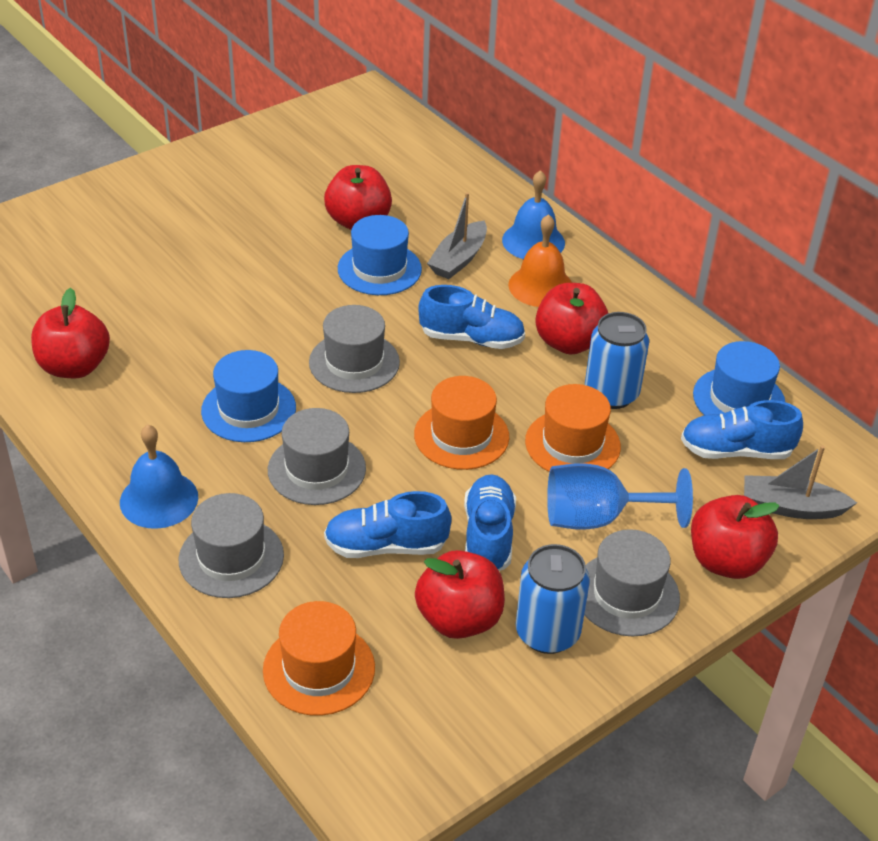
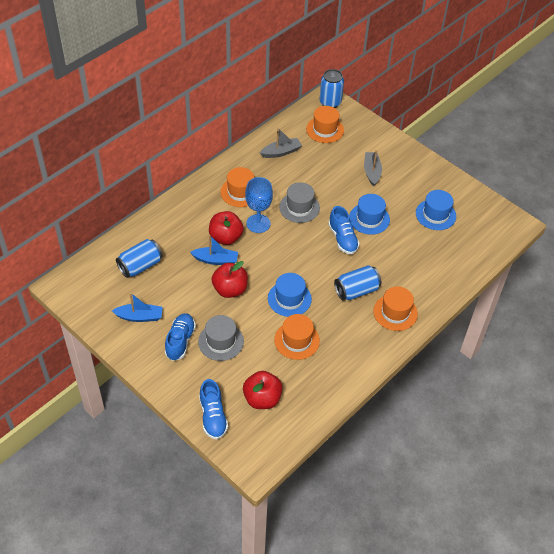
blue bell: [120,425,198,529] [502,170,565,259] = 2 -> none = 0
blue boat: none = 0 -> [112,293,163,322] [190,235,238,265] = 2
blue can: [516,544,590,654] [585,312,649,409] = 2 -> [116,239,162,278] [320,69,344,108] [334,265,381,300] = 3
blue shoe: [324,491,451,558] [418,285,525,349] [464,474,516,571] [681,400,803,459] = 4 -> [165,313,196,361] [199,379,228,439] [328,206,360,254] = 3
grey hat: [178,493,284,598] [268,408,366,505] [309,305,400,393] [584,529,680,637] = 4 -> [198,315,244,361] [279,182,320,223] = 2
orange bell: [508,214,572,307] = 1 -> none = 0
orange hat: [263,601,375,716] [414,376,509,470] [525,384,621,472] = 3 -> [220,167,254,207] [274,314,320,360] [306,106,344,143] [373,286,418,331] = 4
red apple: [31,288,110,378] [324,165,392,230] [415,550,505,639] [535,283,608,355] [691,495,779,579] = 5 -> [209,211,244,245] [212,261,248,298] [243,371,283,409] = 3

